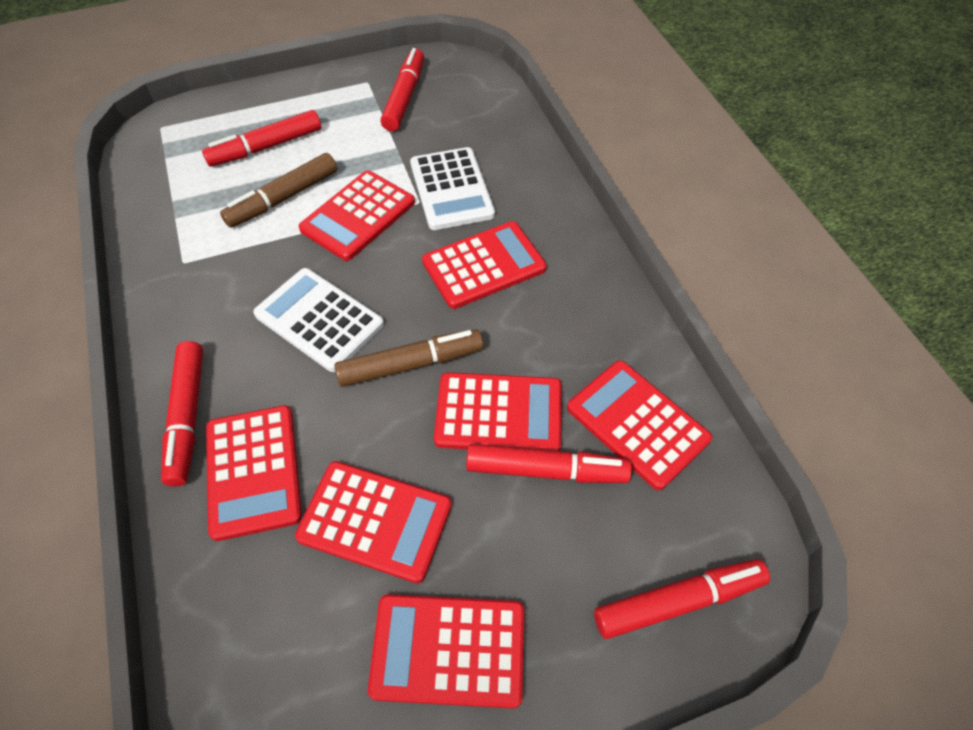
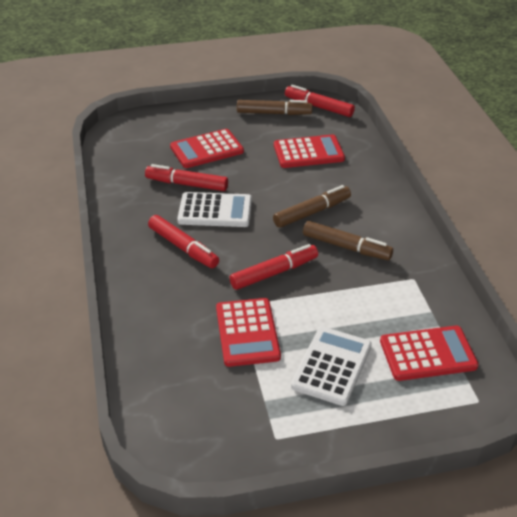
brown marker: [220,153,337,228] [334,329,483,387] = 2 -> [237,100,312,115] [273,185,351,228] [303,221,393,260] = 3
red calculator: [206,405,302,541] [295,461,452,583] [299,170,415,261] [368,594,524,709] [422,221,547,309] [434,372,562,451] [567,360,712,490] = 7 -> [170,129,244,168] [216,298,281,367] [274,134,345,168] [380,326,479,381] = 4
red marker: [161,341,203,487] [202,110,321,166] [381,48,424,131] [466,444,632,483] [594,559,770,639] = 5 -> [145,164,228,191] [148,215,219,268] [230,244,318,290] [285,85,355,117] = 4

